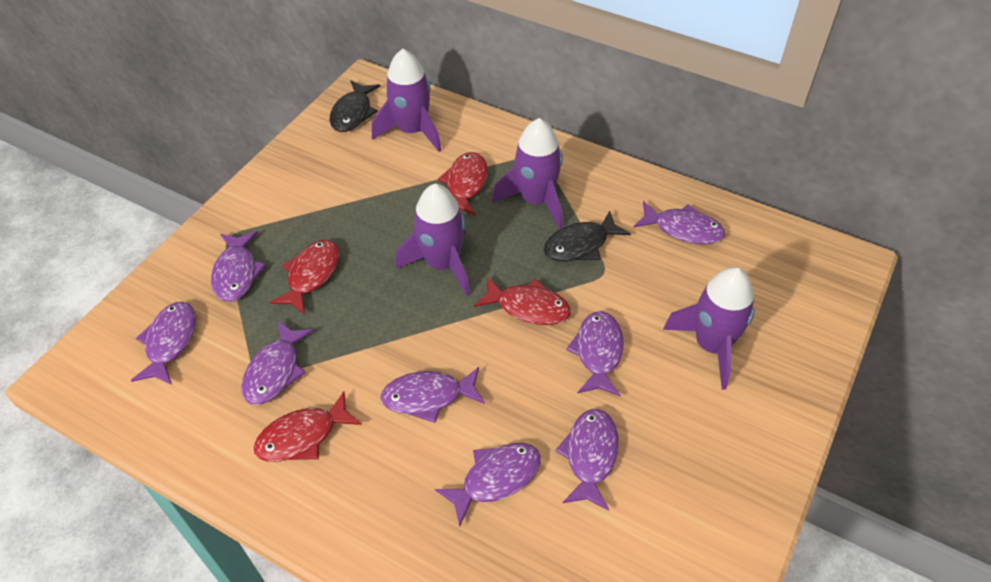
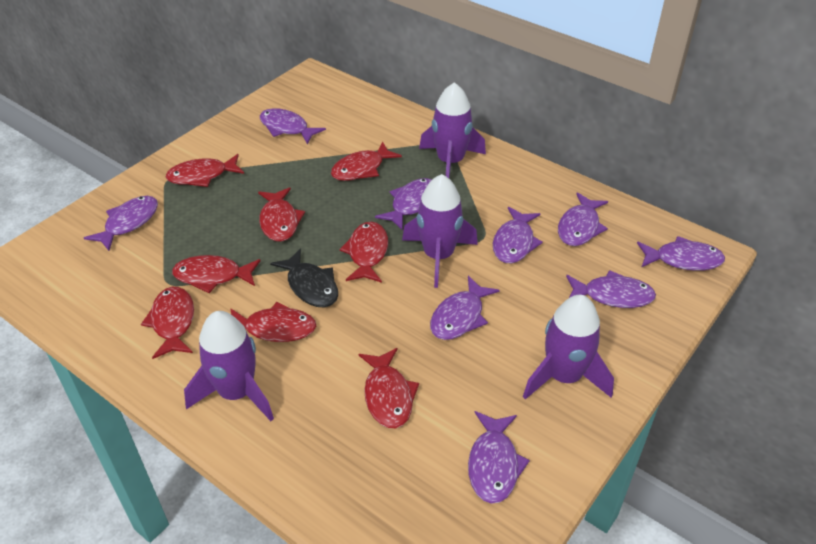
black fish: [329,80,380,132] [544,211,631,261] = 2 -> [270,249,338,307] = 1
purple fish: [131,302,196,385] [211,231,266,302] [241,320,314,405] [380,367,485,423] [435,443,541,527] [555,409,619,511] [566,311,624,397] [633,201,725,244] = 8 -> [84,196,158,251] [260,108,326,144] [375,178,432,231] [430,276,500,340] [468,411,530,504] [493,207,543,263] [558,192,608,246] [566,270,656,308] [637,236,725,271] = 9
red fish: [254,391,362,462] [270,240,339,314] [438,152,488,216] [474,276,571,325] = 4 -> [141,287,194,359] [166,154,244,187] [172,255,261,293] [230,302,316,342] [258,187,305,242] [331,142,402,181] [339,222,388,283] [359,348,419,428] = 8

